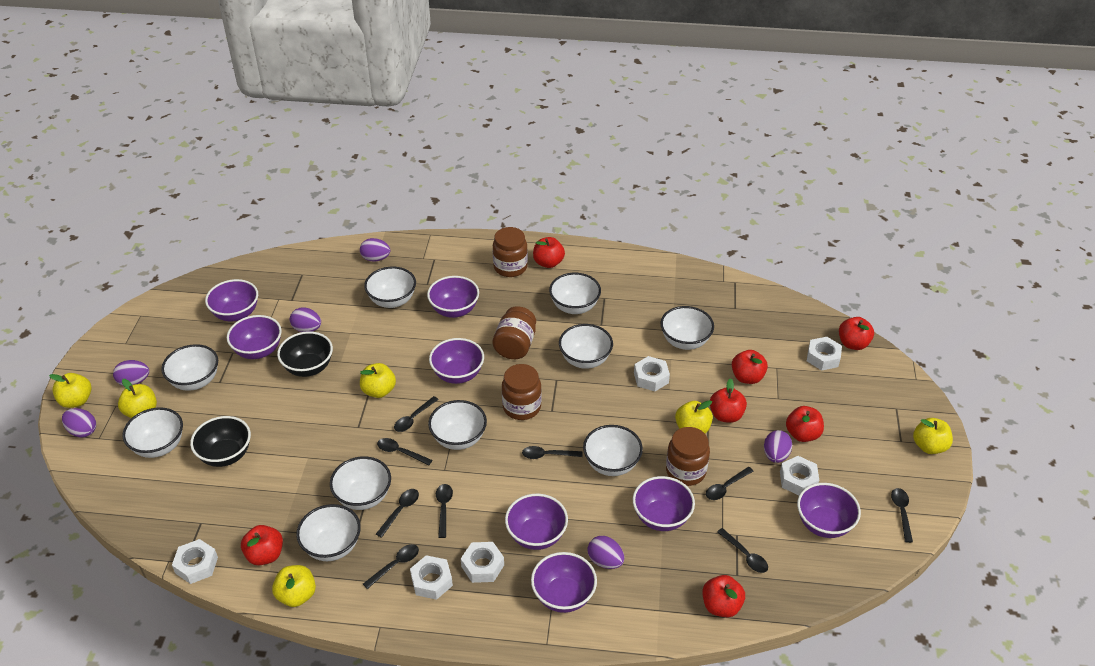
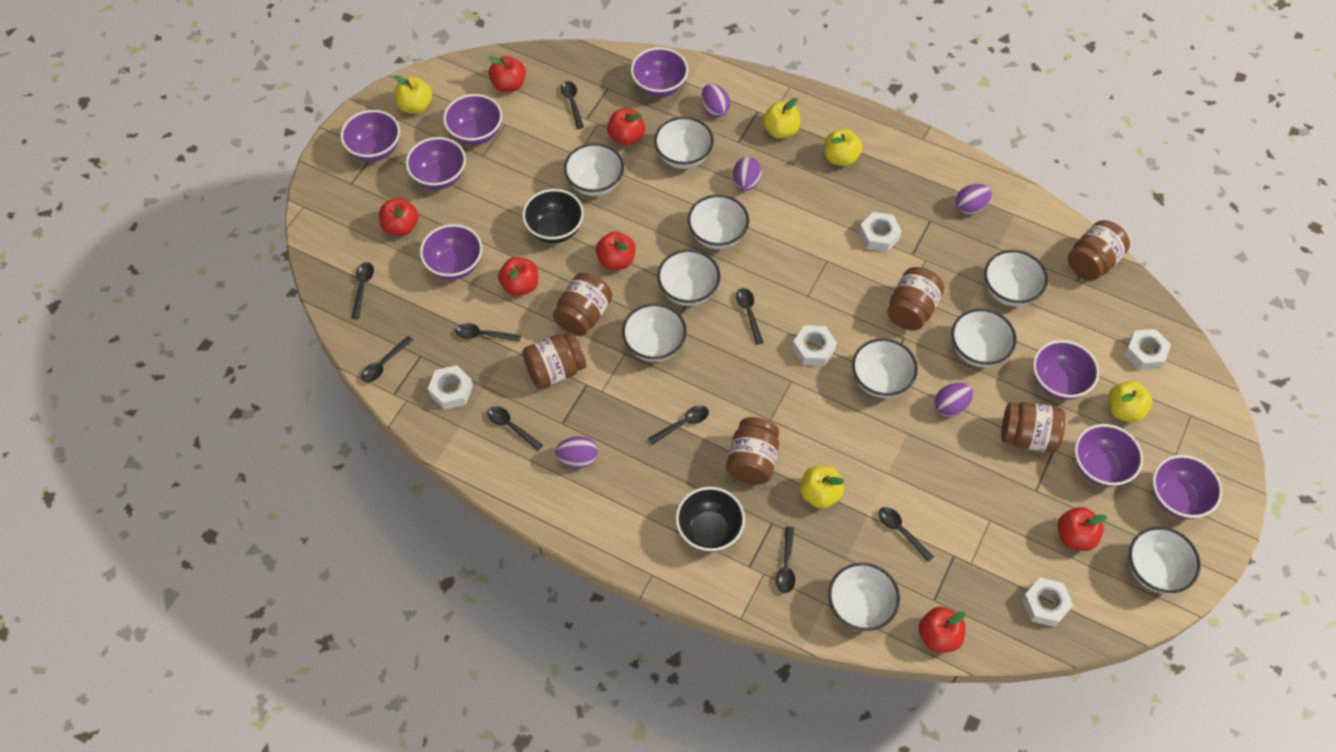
brown jar: [493,227,528,277] [493,306,536,359] [502,364,541,420] [666,427,710,486] = 4 -> [522,332,586,389] [553,272,612,336] [726,417,779,484] [887,267,944,331] [1001,402,1065,453] [1068,220,1130,281] = 6
purple egg: [62,408,96,438] [113,360,149,386] [290,308,321,332] [360,238,390,262] [587,536,624,569] [764,430,792,463] = 6 -> [555,436,598,468] [701,84,730,117] [733,157,762,191] [934,383,973,417] [955,184,992,215] = 5
white nut: [172,539,218,584] [410,555,453,600] [461,542,504,583] [634,356,670,391] [780,456,819,495] [807,337,842,371] = 6 -> [428,365,473,410] [792,325,837,366] [859,212,902,252] [1022,578,1073,627] [1124,329,1171,370] = 5
yellow apple: [49,373,91,408] [118,379,157,418] [272,565,316,607] [360,363,396,398] [675,400,713,433] [913,418,953,454] = 6 -> [394,75,432,114] [763,98,800,139] [800,466,844,509] [824,129,862,166] [1108,381,1152,423] = 5

